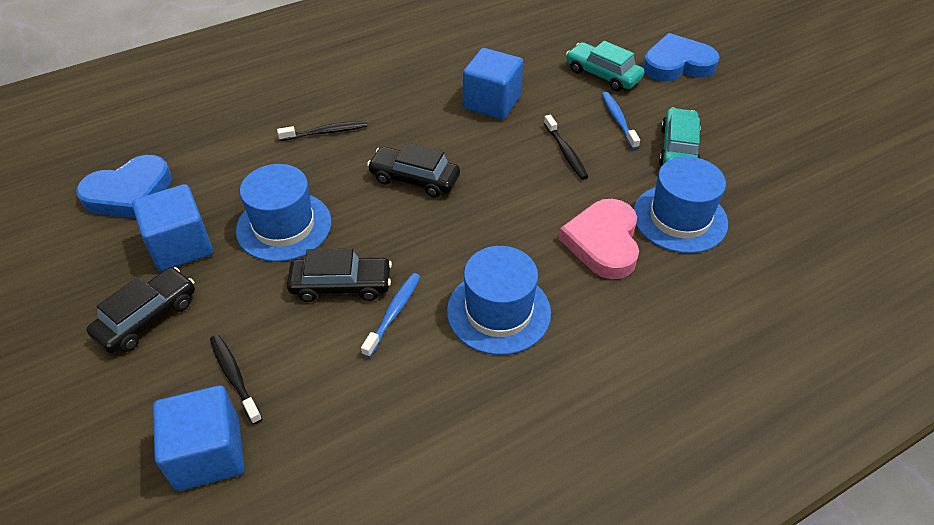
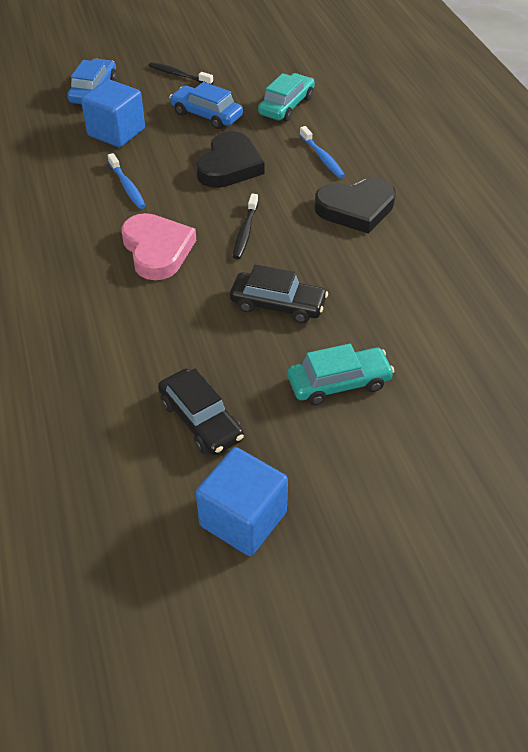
black car: [86,267,195,353] [287,249,392,302] [367,142,460,198] = 3 -> [158,368,244,456] [230,264,328,323] = 2
black heart: none = 0 -> [196,131,264,188] [315,178,396,234] = 2
black toothbrush: [210,335,262,425] [277,121,367,141] [544,115,589,180] = 3 -> [148,62,213,85] [233,194,258,259] = 2
blue car: none = 0 -> [67,59,117,104] [169,82,243,129] = 2
blue cube: [132,184,213,271] [153,385,244,491] [463,48,523,119] = 3 -> [81,79,145,147] [196,447,288,556] = 2
blue hat: [236,164,332,262] [447,246,551,355] [633,156,728,253] = 3 -> none = 0
blue heart: [76,155,172,218] [643,33,719,81] = 2 -> none = 0

